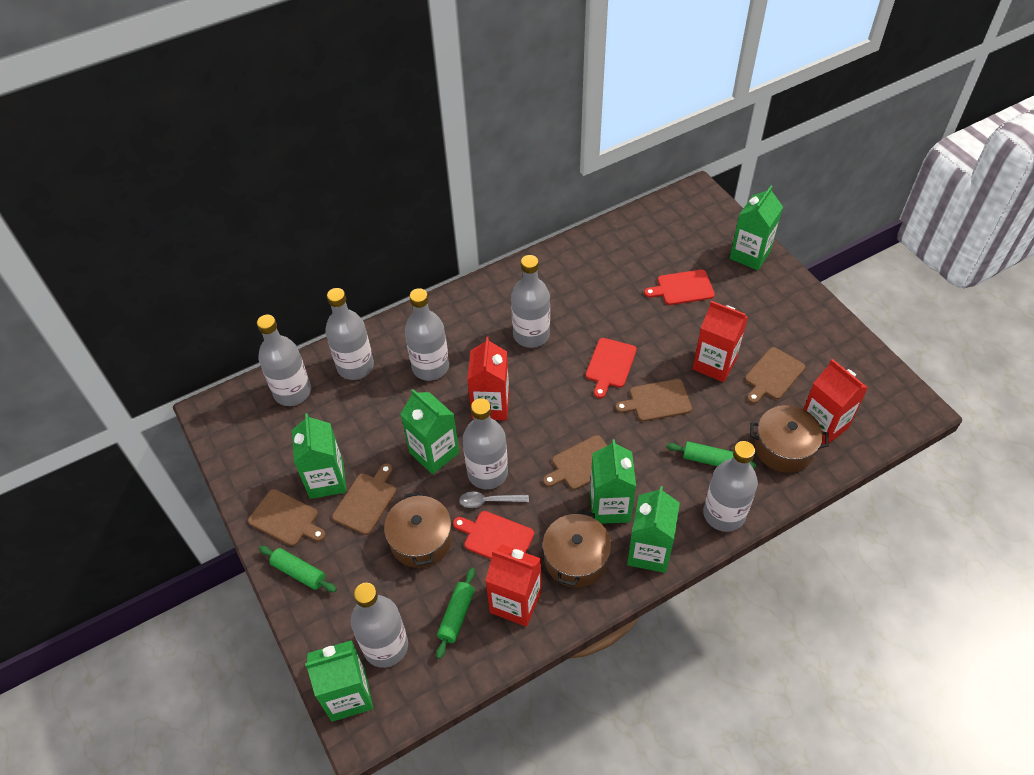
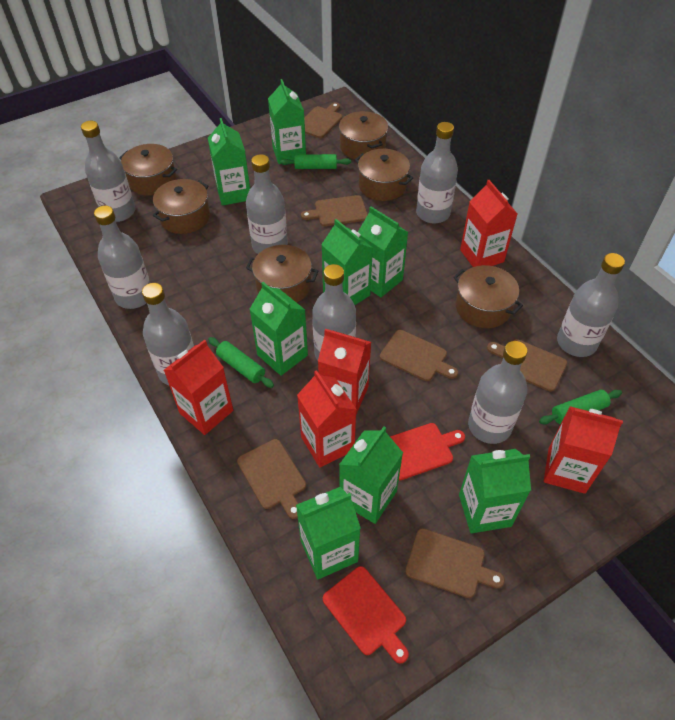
brown cutting board: [248,489,326,546] [332,463,396,535] [543,435,608,490] [615,379,692,421] [745,347,805,404] = 5 -> [237,439,306,519] [301,195,368,226] [304,102,342,138] [380,330,458,381] [405,528,505,598] [487,339,567,392] = 6
brown pot: [384,492,452,568] [543,510,611,588] [750,405,829,473] = 3 -> [119,144,177,196] [153,179,210,234] [246,245,318,303] [339,111,388,159] [355,149,413,201] [453,265,523,328] = 6
green carton: [292,413,346,499] [305,640,373,722] [400,389,459,474] [590,439,636,524] [627,486,680,573] [730,186,783,270] = 6 -> [208,118,250,206] [249,282,308,376] [268,79,306,164] [296,487,361,579] [321,219,373,305] [339,427,403,524] [358,206,408,297] [459,449,531,533] = 8
grey bottle: [257,315,311,406] [325,288,374,380] [351,583,408,668] [405,288,449,381] [463,398,508,489] [511,255,550,348] [703,441,758,532] = 7 -> [81,121,135,222] [94,206,150,309] [142,283,194,385] [246,154,288,254] [312,264,356,361] [416,122,458,224] [468,341,528,444] [557,253,625,357] = 8
grey spoon: [459,492,529,508] = 1 -> none = 0
red carton: [467,337,509,420] [485,545,541,627] [693,301,748,382] [804,359,868,444] = 4 -> [164,339,233,435] [297,370,357,467] [318,329,371,414] [460,180,518,267] [544,406,623,494] = 5
red cutting board: [453,511,534,559] [586,338,637,398] [644,270,715,305] = 3 -> [323,566,409,664] [390,423,465,481] = 2

